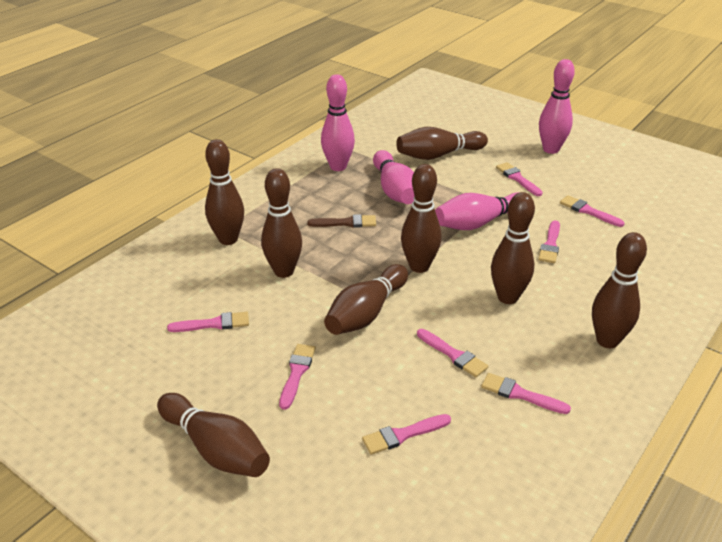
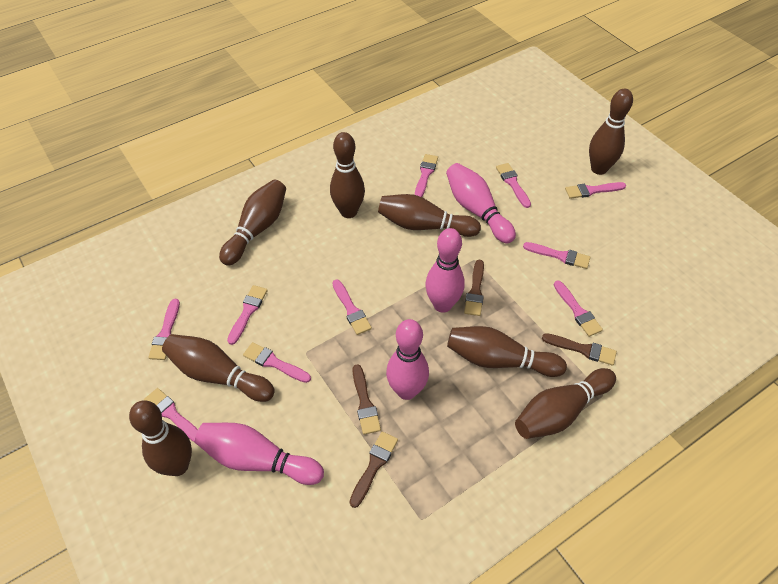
brown brush: [307,214,376,228] = 1 -> [349,431,398,508] [352,364,381,435] [464,260,484,316] [542,333,617,365] = 4
pink brush: [167,312,249,332] [279,344,316,410] [362,414,451,455] [417,329,488,377] [481,373,571,414] [496,162,543,196] [538,220,560,263] [560,195,625,227] = 8 -> [144,388,198,442] [148,299,180,360] [227,285,268,345] [243,342,311,383] [332,279,372,335] [415,154,438,197] [496,163,531,208] [523,242,590,269] [554,280,603,337] [565,182,626,199] = 10

